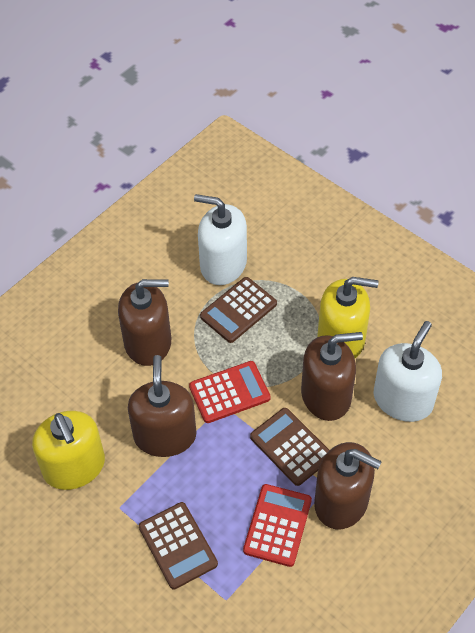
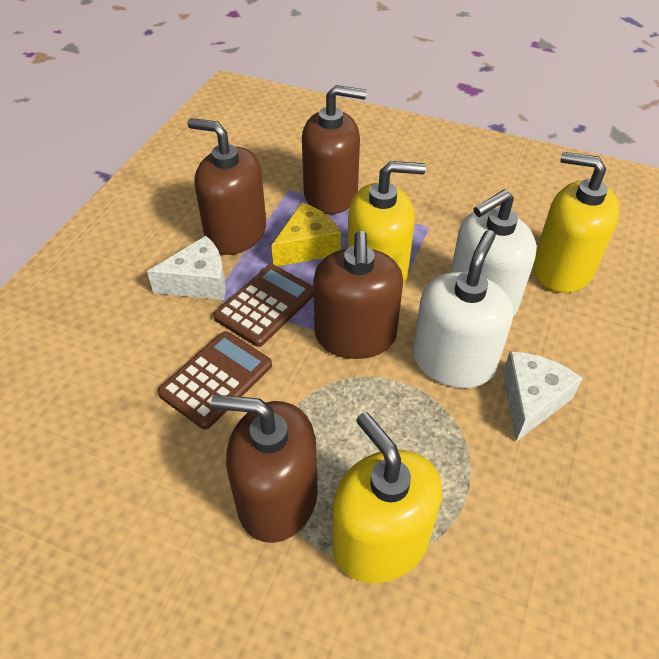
brown calculator: [139,502,218,590] [200,277,277,343] [250,408,329,486] = 3 -> [158,331,272,429] [213,264,314,347] = 2
red calculator: [189,361,271,423] [243,484,312,567] = 2 -> none = 0
white cheese: none = 0 -> [147,236,226,300] [503,351,583,442] = 2
yellow cheese: none = 0 -> [271,202,341,266] = 1
yellow soap dispenser: [32,411,105,490] [317,277,378,358] = 2 -> [332,412,442,583] [348,161,426,285] [533,152,620,293] = 3

